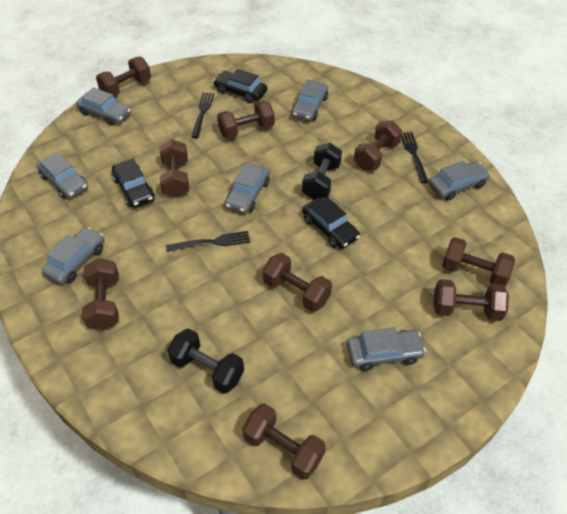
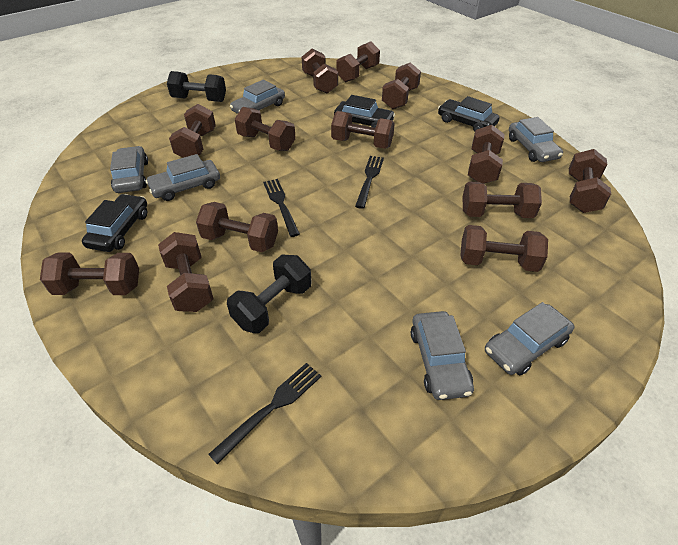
brown dumbbell: [82,258,119,330] [96,57,151,97] [160,139,189,198] [217,101,275,139] [242,403,326,480] [263,253,332,312] [354,120,402,170] [433,279,509,321] [442,237,515,287] = 9 -> [40,252,139,295] [158,232,214,312] [169,104,216,158] [196,202,278,252] [235,107,296,151] [301,49,338,93] [331,111,395,149] [337,42,380,82] [382,62,421,109] [460,225,548,272] [462,182,542,218] [468,125,504,184] [569,149,611,213] = 13
grey car: [37,152,88,199] [41,227,104,285] [76,87,131,126] [225,164,270,214] [292,79,328,121] [347,327,426,371] [429,160,491,200] = 7 -> [110,146,148,193] [146,154,220,201] [230,80,285,114] [411,311,474,400] [485,302,574,376] [509,117,563,162] = 6

